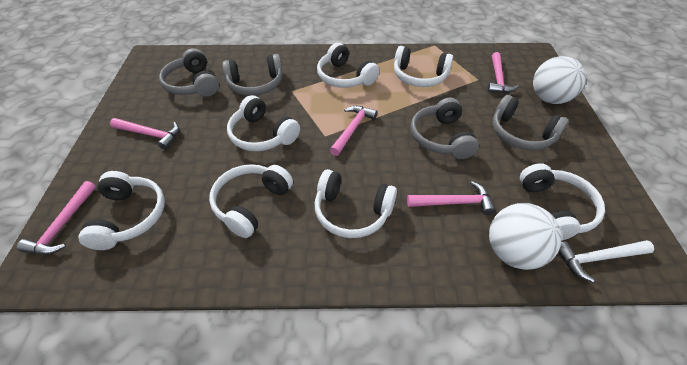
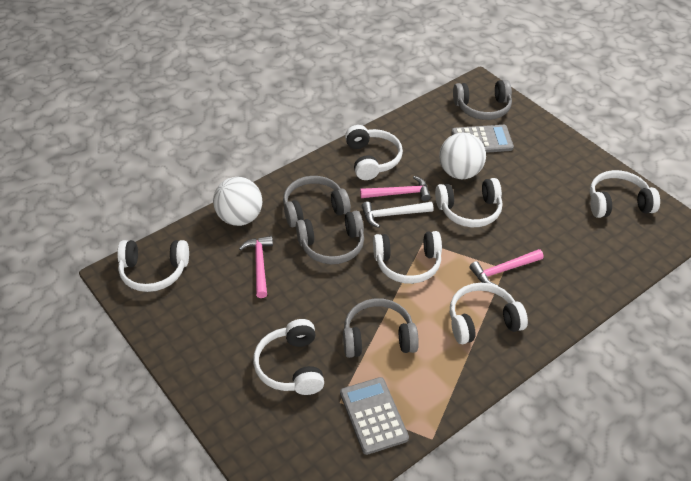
grey calculator: none = 0 -> [340,377,409,455] [452,125,514,153] = 2
pink hammer: [17,181,96,255] [110,118,179,150] [330,106,377,156] [407,181,495,215] [487,52,519,93] = 5 -> [239,236,273,298] [360,176,431,201] [469,249,544,286] = 3

